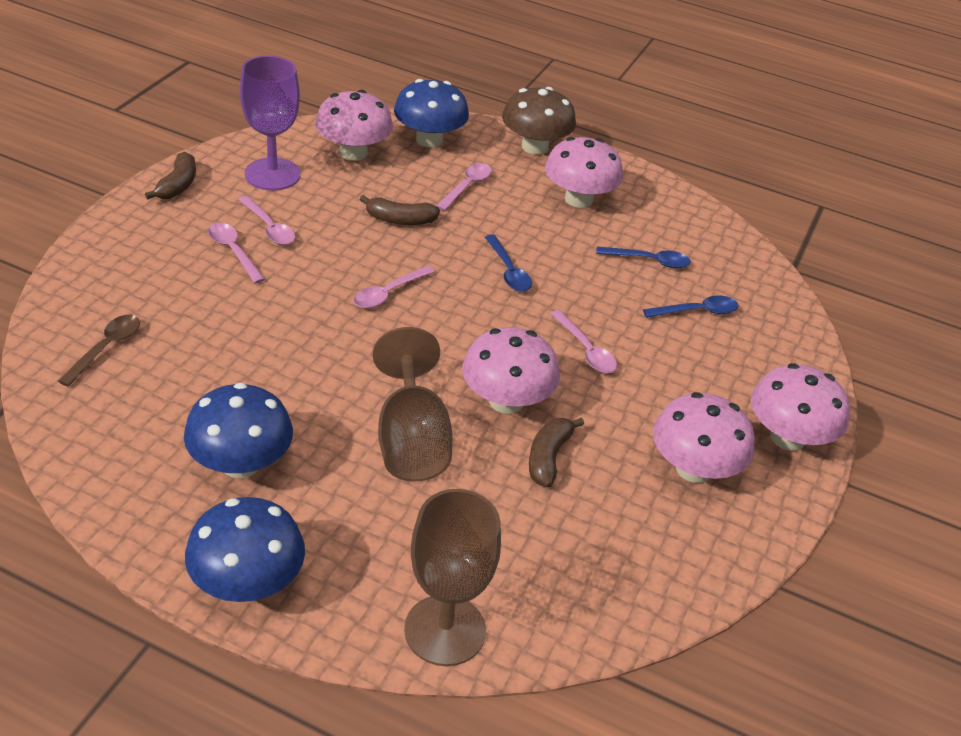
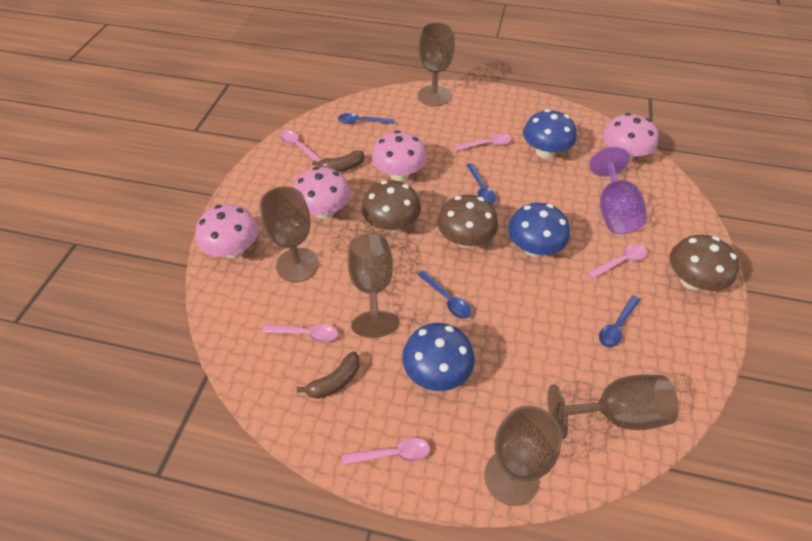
blue spoon: [485,235,532,292] [596,247,691,268] [643,296,739,318] = 3 -> [338,113,394,124] [418,270,472,319] [467,163,496,204] [599,295,640,347] = 4
brown banana: [145,151,196,199] [360,195,440,225] [529,418,584,487] = 3 -> [297,351,360,399] [312,150,364,172] = 2
brown goblet: [373,327,452,482] [404,489,501,666] = 2 -> [260,186,319,282] [348,234,399,338] [418,22,455,106] [484,406,562,506] [548,375,679,439] = 5
brown mushroom: [502,87,576,155] = 1 -> [362,180,421,233] [438,195,498,248] [670,235,739,291] = 3
brown spoon: [58,315,140,387] = 1 -> none = 0
pink mushroom: [315,90,393,161] [462,327,560,414] [545,137,623,208] [653,392,755,483] [751,363,850,451] = 5 -> [195,204,259,258] [293,167,351,219] [372,130,427,181] [603,113,658,162] = 4

